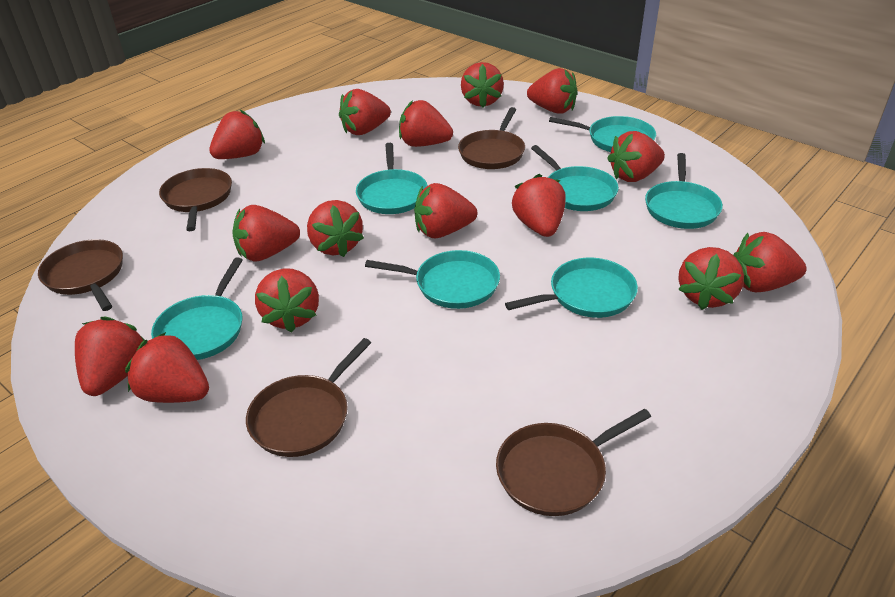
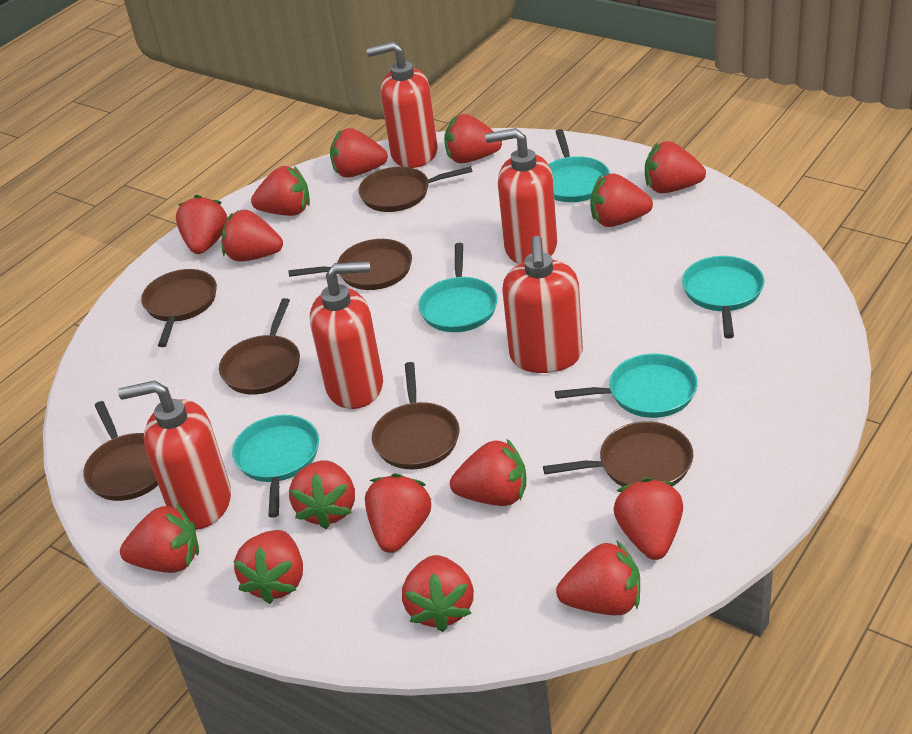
brown pan: [38,239,123,311] [159,168,232,231] [246,338,371,457] [458,107,525,169] [496,409,651,516] = 5 -> [83,401,158,501] [141,269,217,347] [219,298,300,394] [288,239,412,290] [359,166,472,212] [372,362,459,469] [543,421,693,487] = 7
red soap dispenser: none = 0 -> [118,381,231,530] [310,261,383,409] [367,42,438,168] [485,128,557,264] [502,236,583,373] = 5
turquoise pan: [151,257,243,360] [356,143,428,214] [365,250,500,309] [505,258,638,318] [531,145,619,211] [549,116,656,152] [645,153,723,229] = 7 -> [232,415,319,518] [418,243,498,332] [549,129,610,202] [555,354,698,418] [682,256,764,339] = 5

